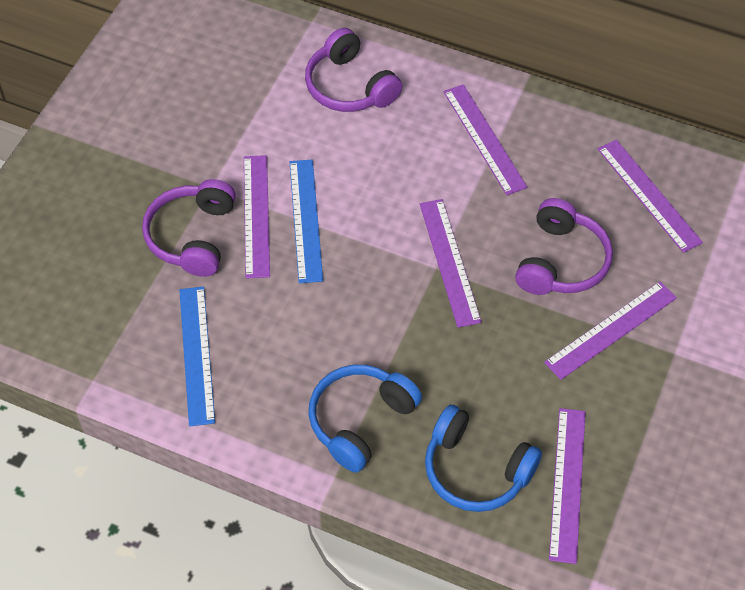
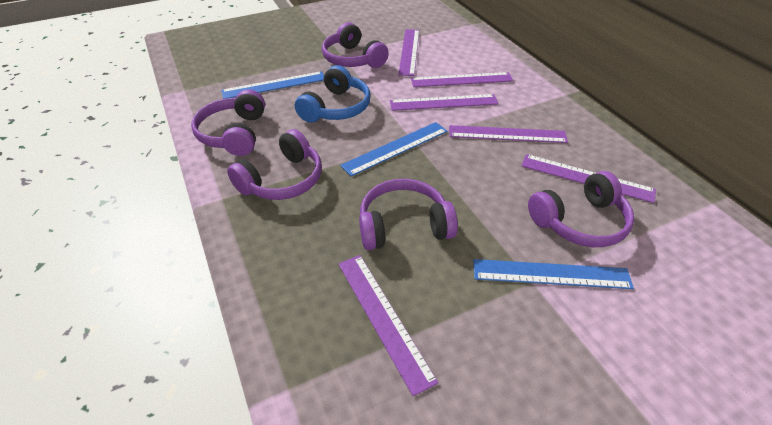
blue headphones: [309,365,422,473] [425,405,542,512] = 2 -> [295,65,371,123] = 1
blue ruler: [179,287,215,426] [290,160,323,283] = 2 -> [221,71,324,99] [340,122,448,176] [473,259,634,289] = 3
purple headphones: [142,179,236,277] [305,28,402,112] [515,198,613,295] = 3 -> [191,89,265,156] [227,129,322,200] [322,22,389,68] [359,179,458,250] [528,171,634,247] = 5

